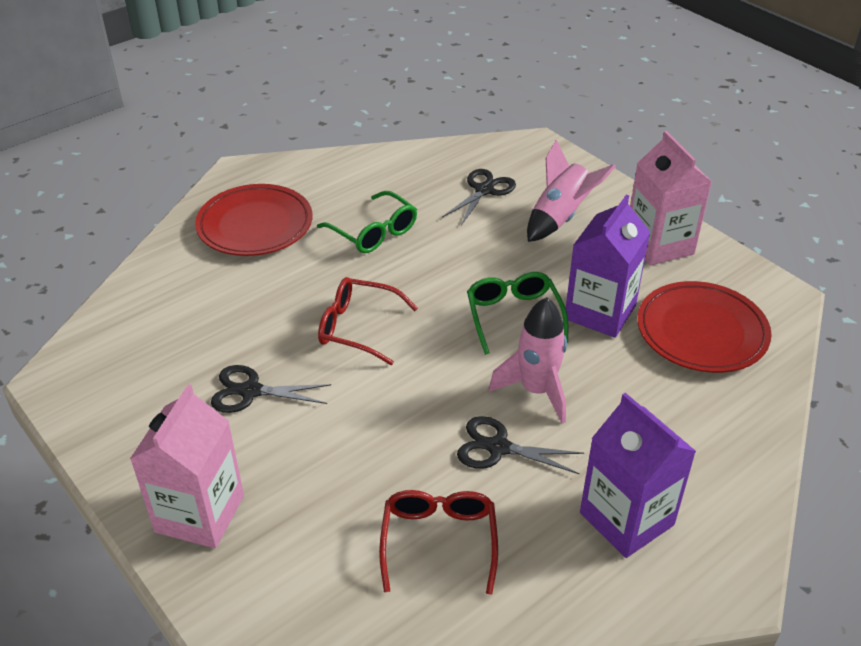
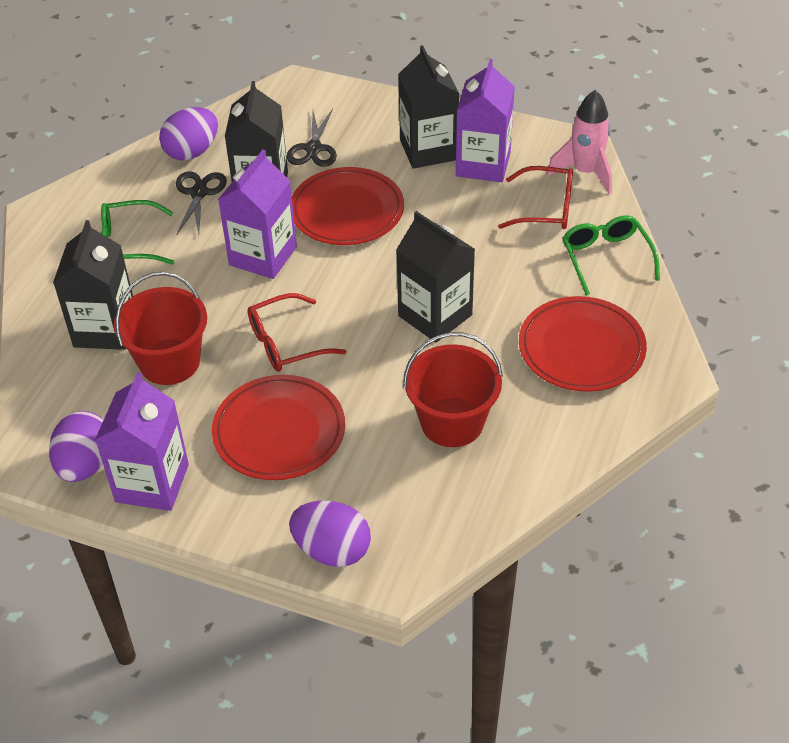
black carton: none = 0 -> [53,220,133,350] [225,81,288,181] [396,211,475,342] [398,45,459,169] = 4
black scissors: [211,365,331,413] [442,169,516,225] [457,416,584,474] = 3 -> [176,171,227,235] [287,109,337,167] = 2
pink carton: [130,384,244,548] [630,131,712,265] = 2 -> none = 0
pink rocket: [489,297,567,424] [527,139,616,242] = 2 -> [547,90,612,194] = 1
purple carton: [566,195,650,338] [580,393,696,558] = 2 -> [95,372,189,511] [218,149,297,279] [456,59,515,182] = 3
purple egg: none = 0 -> [49,411,103,482] [159,107,218,161] [289,501,371,567] = 3
red bucket: none = 0 -> [114,272,207,385] [403,332,503,447] = 2
red plate: [195,184,313,256] [637,281,772,373] = 2 -> [212,375,345,480] [292,167,404,245] [519,296,647,392] = 3

